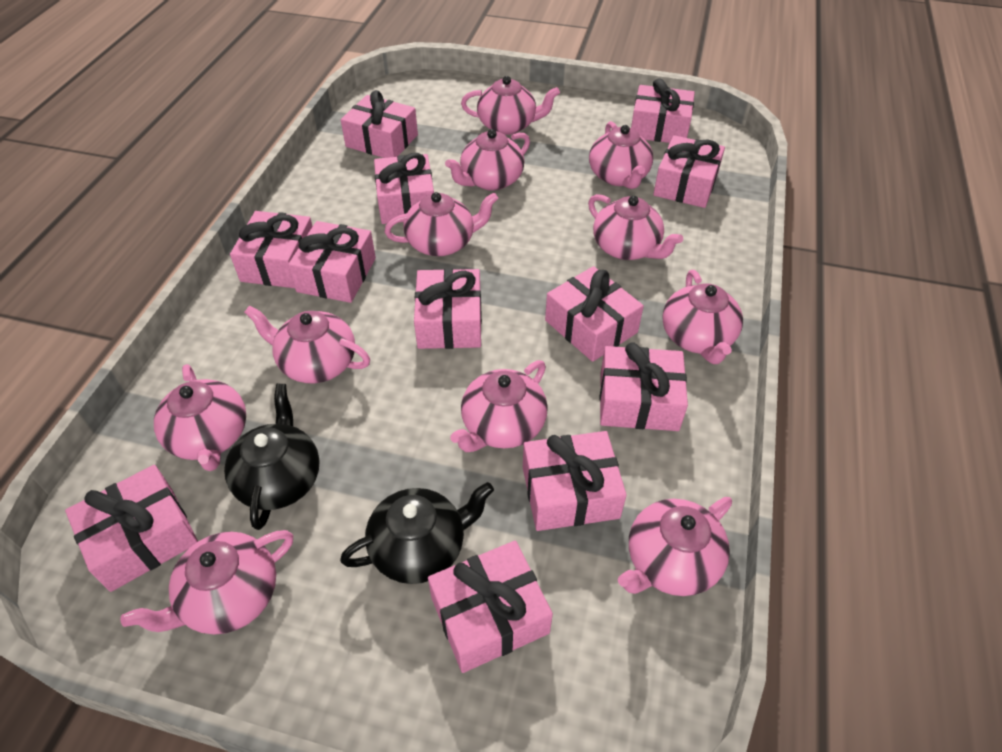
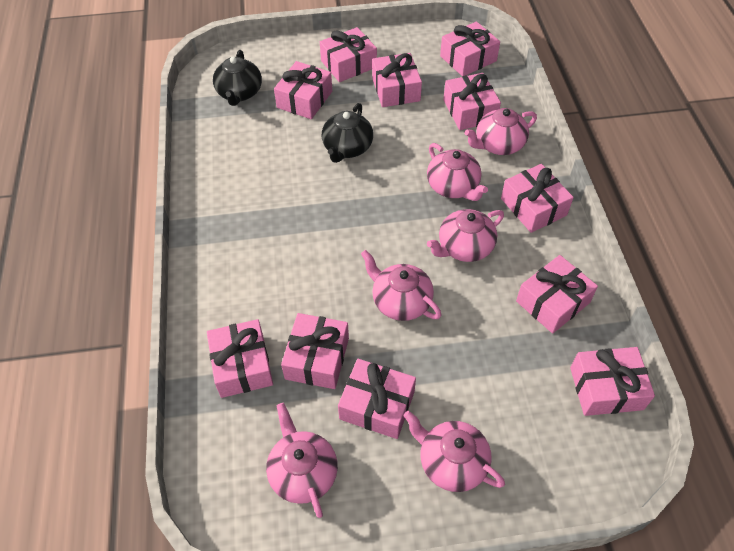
pink gift: [65,465,198,592] [230,211,313,288] [288,221,376,303] [341,90,418,158] [374,153,434,224] [414,268,482,349] [428,541,553,673] [523,431,627,531] [545,266,644,362] [600,342,688,431] [631,78,695,143] [653,135,725,208] = 12 -> [207,319,273,398] [274,61,332,119] [281,313,349,389] [320,27,377,82] [338,359,416,439] [372,53,422,107] [440,22,500,76] [443,73,501,130] [501,164,574,233] [516,255,598,334] [570,347,655,416] = 11
pink teapot: [120,530,293,634] [154,364,246,471] [244,305,370,383] [385,192,498,256] [445,129,530,191] [450,360,548,452] [461,76,560,135] [588,194,683,260] [589,121,653,189] [618,497,732,596] [662,270,743,364] = 11 -> [266,403,338,518] [361,250,442,321] [404,411,505,492] [427,143,488,201] [427,209,504,262] [465,108,537,155] = 6

